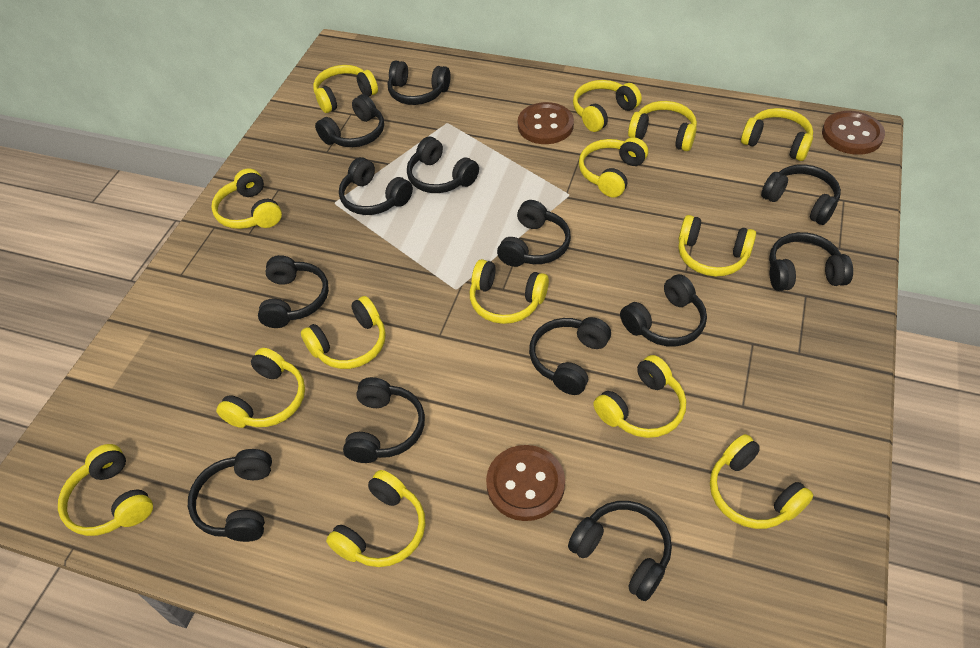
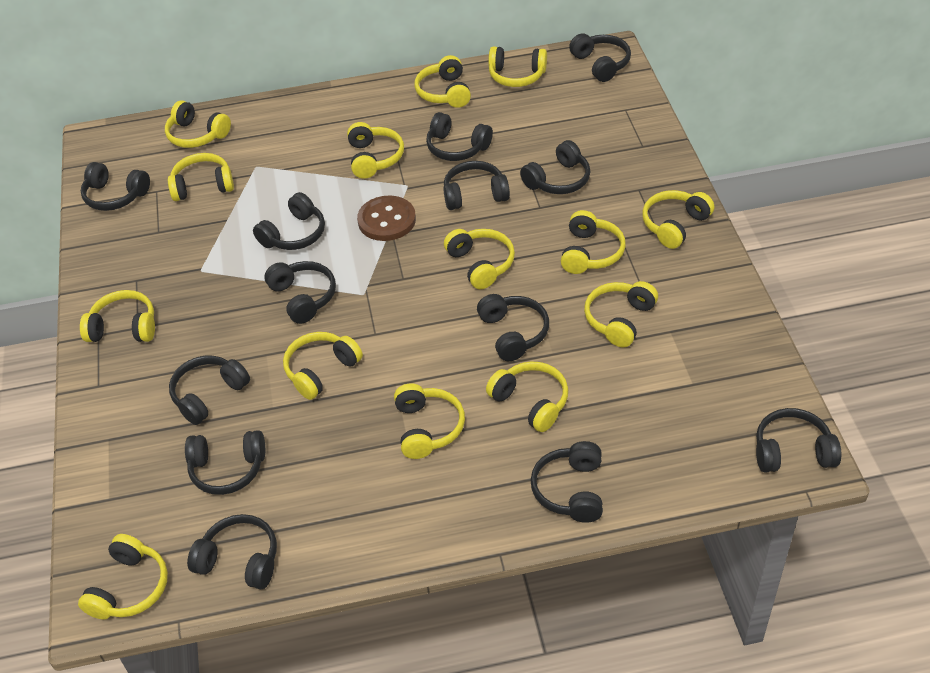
brown button: [486,445,565,521] [518,102,574,144] [822,111,885,155] = 3 -> [357,195,416,241] = 1

